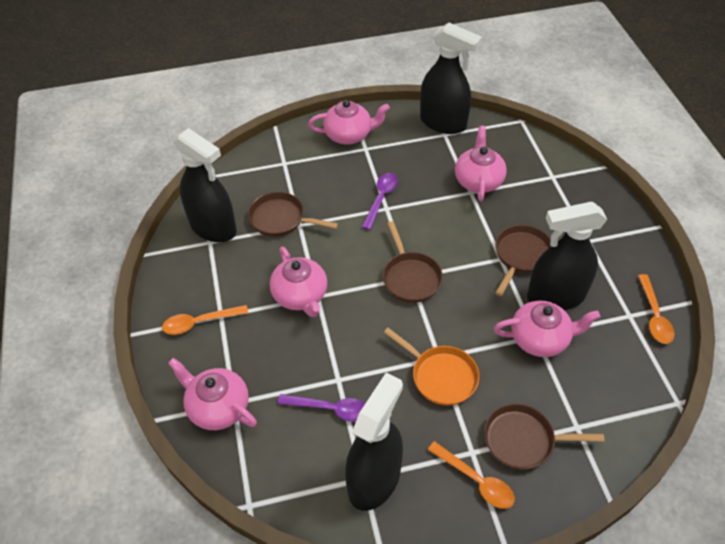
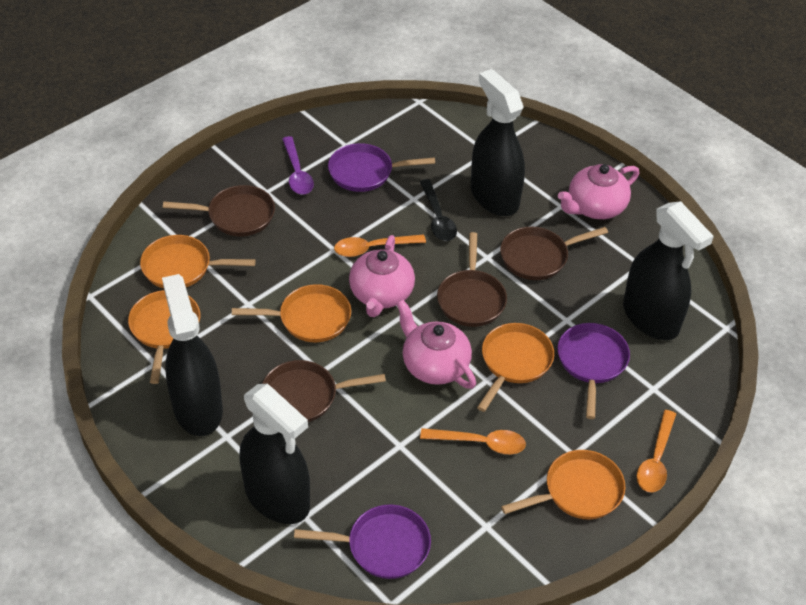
black spoon: none = 0 -> [420,179,457,241] = 1
orange pan: [384,328,479,406] = 1 -> [128,290,200,384] [140,235,256,288] [232,284,351,342] [477,323,554,412] [501,450,626,519] = 5
pink teapot: [168,358,257,430] [270,247,327,317] [308,100,390,145] [455,126,507,201] [494,301,600,357] = 5 -> [349,235,415,317] [396,300,476,389] [558,164,639,219] = 3
purple pan: none = 0 -> [294,505,431,579] [328,143,435,192] [558,323,630,419] = 3
purple spoon: [278,394,365,422] [362,173,398,230] = 2 -> [282,136,314,194] = 1

